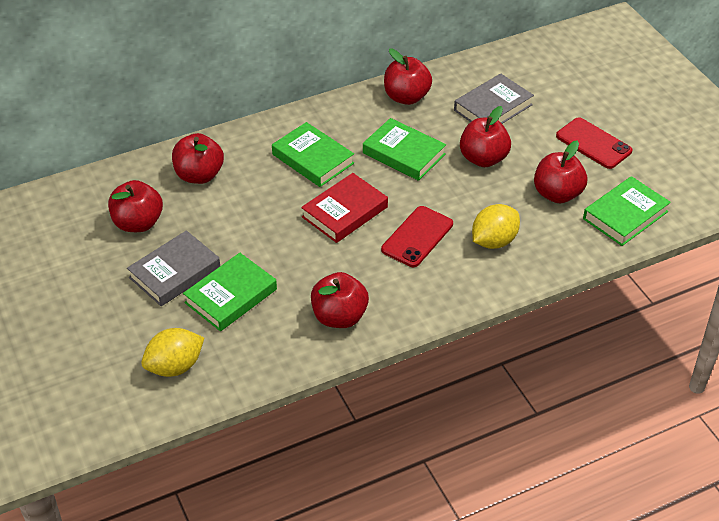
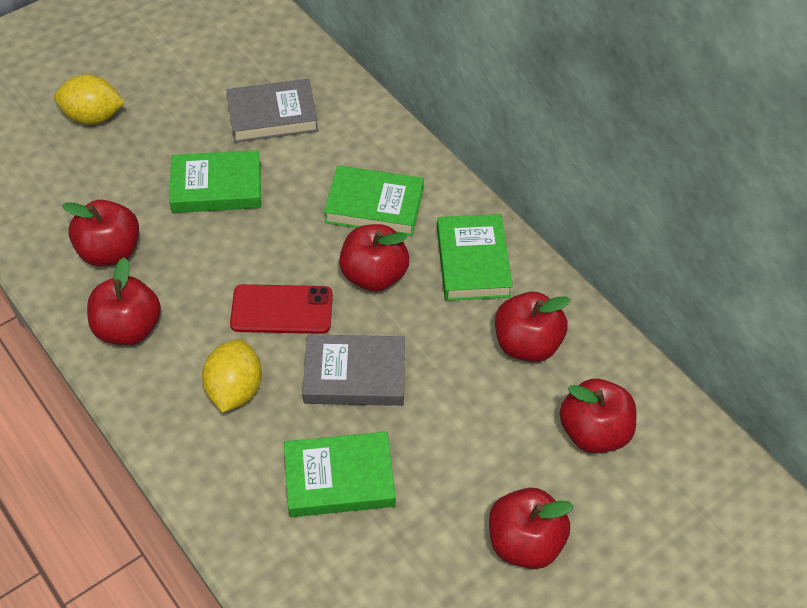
red book: [301,173,388,243] = 1 -> none = 0
red phone: [381,206,453,267] [556,118,632,169] = 2 -> [230,284,333,334] = 1

